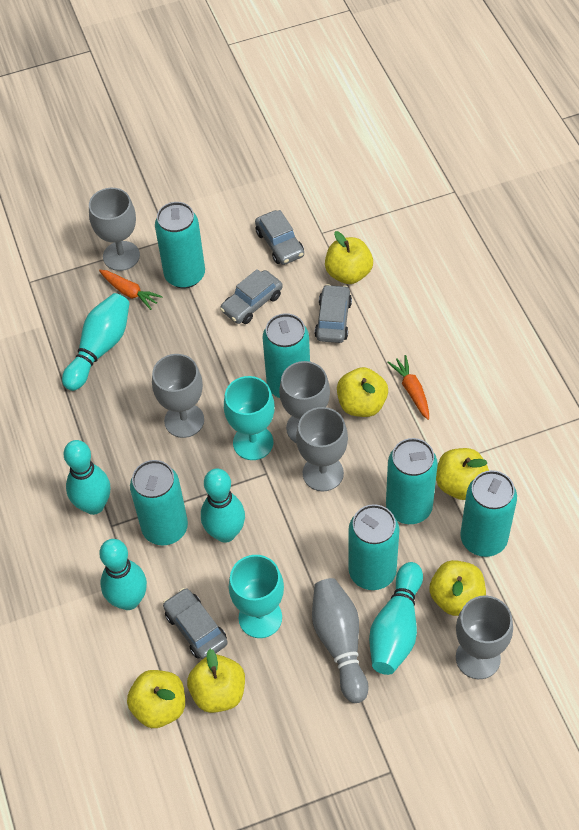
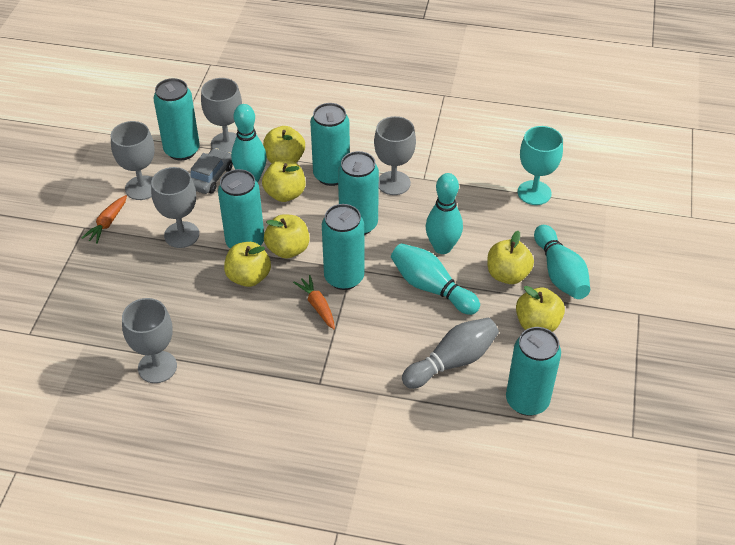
grey car: [163,588,228,659] [220,269,283,324] [255,210,304,265] [315,284,352,343] = 4 -> [190,148,233,194] = 1
turquoise bowling pin: [62,293,130,391] [64,440,110,515] [99,539,147,610] [201,468,245,543] [369,562,423,675] = 5 -> [231,104,267,182] [391,243,480,315] [426,173,463,254] [534,225,590,299] = 4
turquoise goblet: [224,376,275,460] [229,555,284,638] = 2 -> [518,126,563,205] = 1

